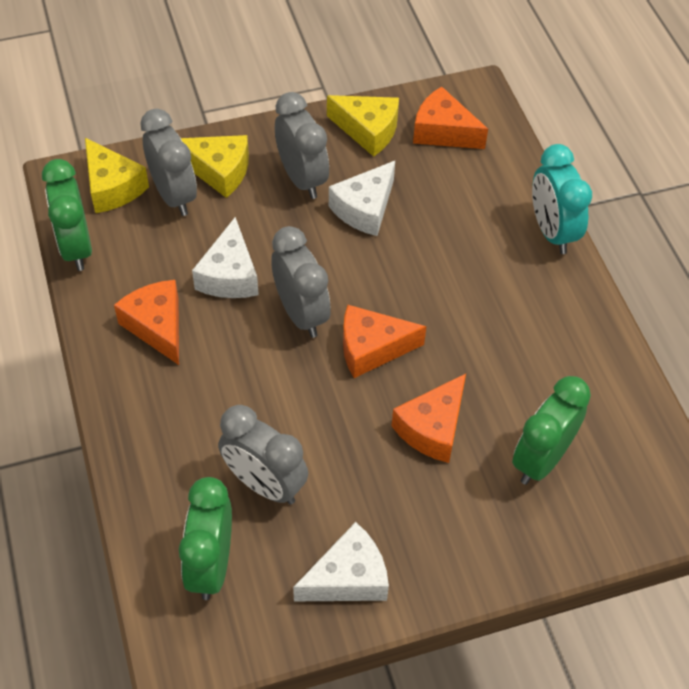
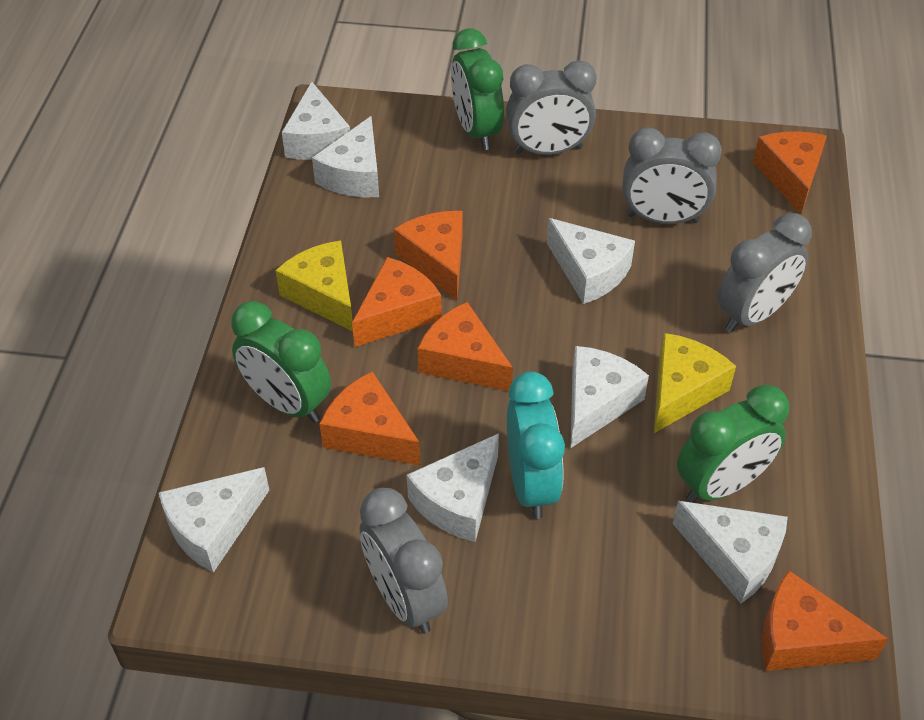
orange cheese: [114,280,179,365] [343,305,427,378] [392,374,466,463] [413,86,488,149] = 4 -> [319,371,420,465] [352,257,442,347] [394,211,462,300] [418,302,513,391] [753,131,827,214] [762,570,888,671] = 6
white cheese: [192,217,259,298] [293,522,389,601] [329,161,395,236] = 3 -> [158,467,269,573] [282,82,350,160] [312,116,379,197] [407,433,499,542] [547,218,635,304] [571,346,649,448] [672,501,788,603] = 7
yellow cheese: [85,138,149,213] [181,135,249,198] [327,95,399,157] = 3 -> [275,240,353,332] [654,333,736,433] = 2

